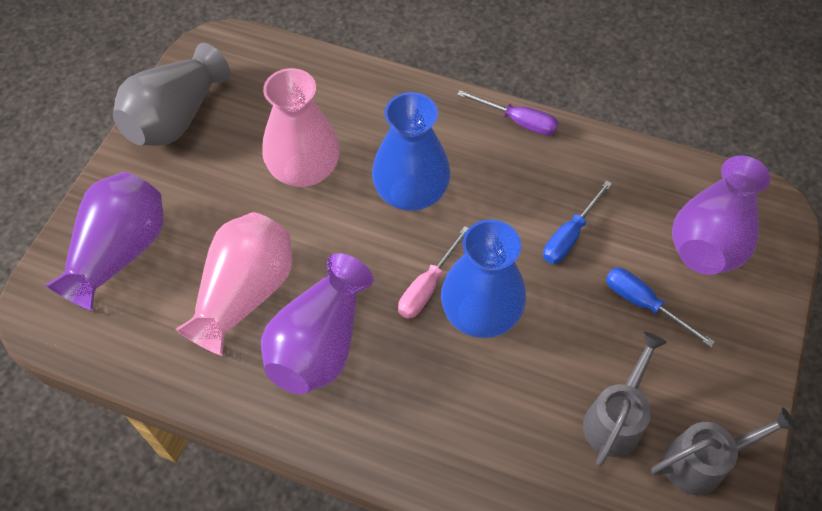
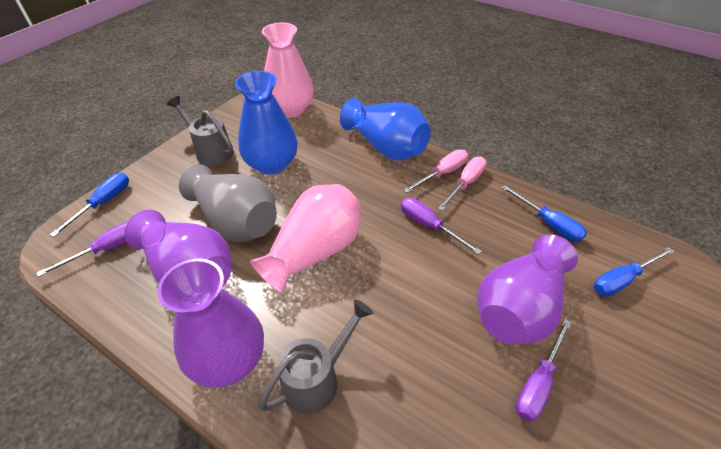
blue screwdriver: [543,180,612,264] [606,268,715,347] = 2 -> [50,173,129,237] [502,185,587,242] [594,247,674,297] = 3
pink screwdriver: [398,226,468,319] = 1 -> [404,150,468,193] [438,157,487,211] = 2
purple screwdriver: [457,90,559,136] = 1 -> [37,221,128,277] [401,198,482,255] [516,319,572,422] = 3

